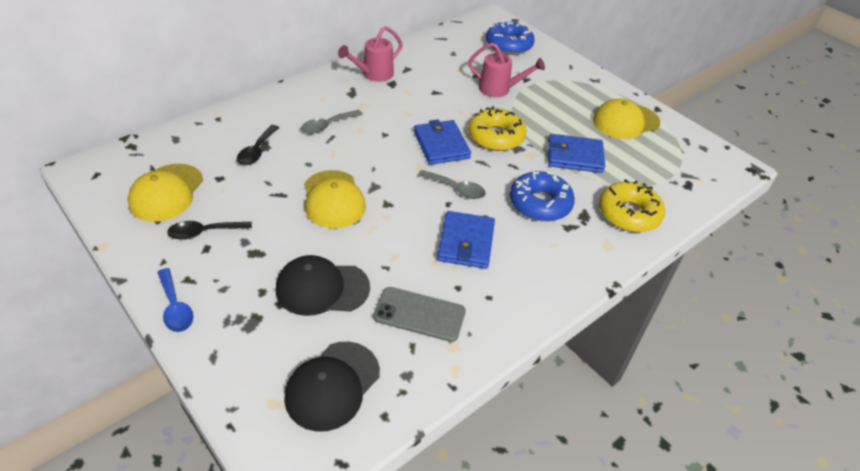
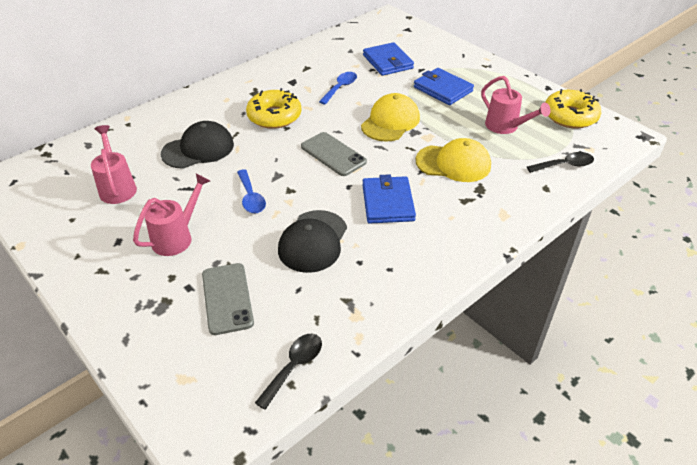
blue donut: [486,20,535,55] [510,171,575,221] = 2 -> none = 0
blue spoon: [157,268,194,332] = 1 -> [237,169,266,214] [319,72,357,105] = 2
grey phone: [373,287,466,342] = 1 -> [202,263,254,335] [301,132,367,176] = 2
grey spoon: [301,110,363,134] [417,170,486,199] = 2 -> none = 0
pink watering can: [338,26,403,82] [468,43,545,97] = 2 -> [91,125,137,204] [133,173,210,256] [481,76,551,134] = 3
yellow cap: [128,164,203,222] [304,170,366,229] [593,99,660,139] = 3 -> [361,93,420,142] [416,138,491,182] = 2

